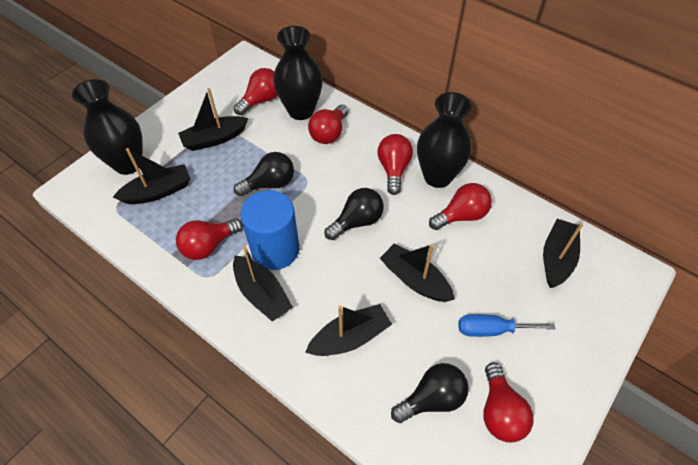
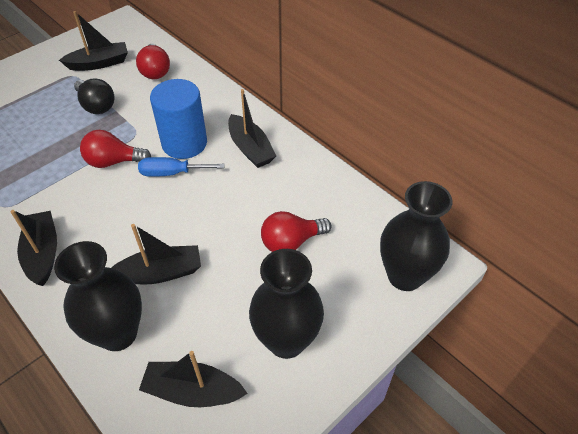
black boat: [113,148,190,204] [178,88,248,151] [233,247,293,322] [305,304,392,356] [380,243,455,302] [543,219,583,288] = 6 -> [10,210,57,286] [59,11,128,71] [112,224,201,284] [139,351,248,407] [228,89,276,168] = 5
black light bulb: [234,152,294,196] [324,188,384,240] [391,363,469,423] = 3 -> [74,78,115,114] = 1
red light bulb: [176,218,243,260] [234,68,278,115] [308,105,348,144] [377,134,413,195] [429,183,492,230] [483,362,534,442] = 6 -> [80,130,151,168] [136,44,170,79] [261,211,331,252] = 3

